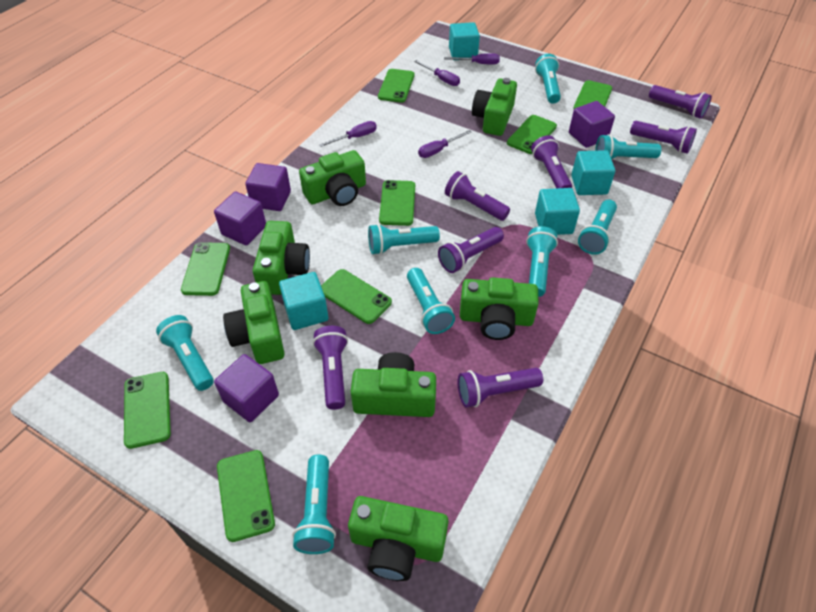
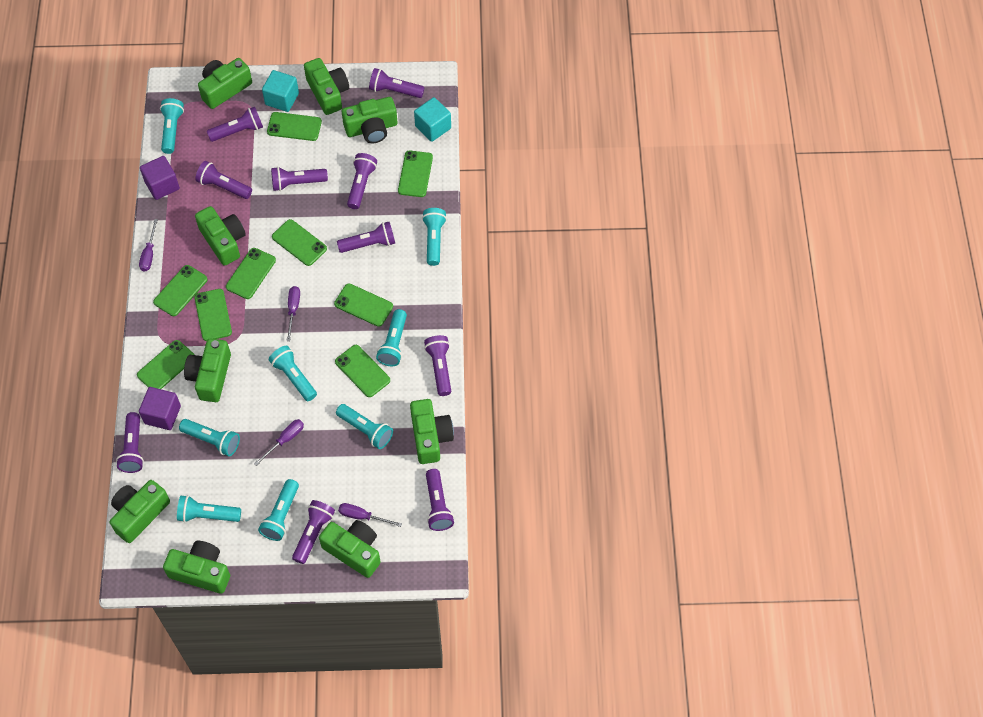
green camera: [223,281,285,364] [253,221,310,295] [299,150,366,206] [348,496,448,581] [351,352,436,417] [460,277,539,340] [472,78,517,136] = 7 -> [110,480,170,543] [163,541,230,594] [184,339,231,402] [195,206,246,266] [198,58,252,109] [304,58,349,115] [319,520,381,578] [342,97,397,143] [410,399,454,464] = 9
green phone: [124,372,171,449] [181,242,230,296] [217,450,275,542] [321,269,392,324] [378,69,414,103] [379,180,415,226] [507,115,557,154] [573,80,612,109] = 8 -> [137,340,195,389] [153,265,208,316] [194,289,232,341] [226,248,276,299] [267,112,322,141] [272,219,327,266] [334,283,393,327] [335,345,390,397] [398,151,433,197] = 9
purple cube: [214,191,266,245] [214,354,279,422] [245,163,291,211] [569,101,615,148] = 4 -> [139,387,181,430] [140,156,180,200] = 2
purple flashlight: [313,326,348,410] [438,227,504,273] [445,171,510,221] [457,368,543,407] [531,135,572,188] [630,121,697,154] [649,85,712,119] = 7 -> [116,412,144,473] [195,161,252,199] [207,107,263,142] [271,167,328,191] [292,500,335,564] [337,222,395,253] [347,153,377,209] [369,68,424,98] [424,335,451,396] [426,469,454,531] = 10
turquoise cube: [279,272,329,330] [449,22,480,58] [535,188,580,235] [571,150,615,195] = 4 -> [262,70,299,112] [414,97,451,142] = 2

